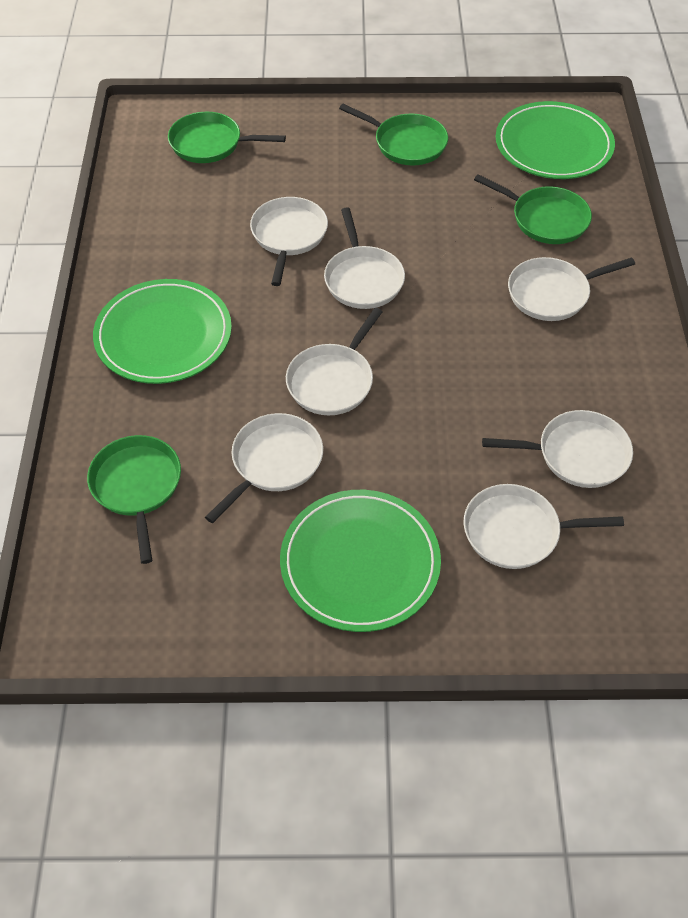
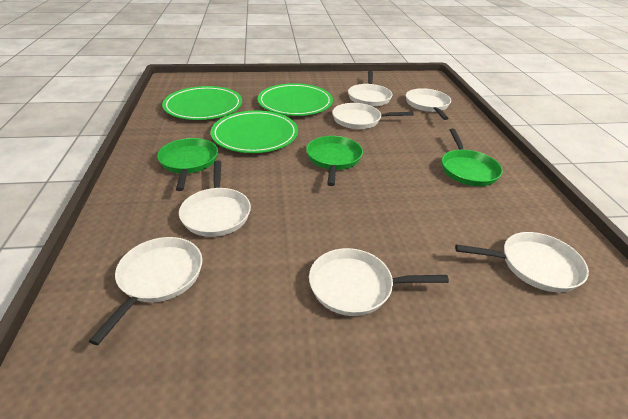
green pan: [87,435,181,564] [168,112,286,163] [339,104,448,165] [474,174,592,244] = 4 -> [157,138,218,191] [306,136,363,186] [442,129,503,186] = 3

